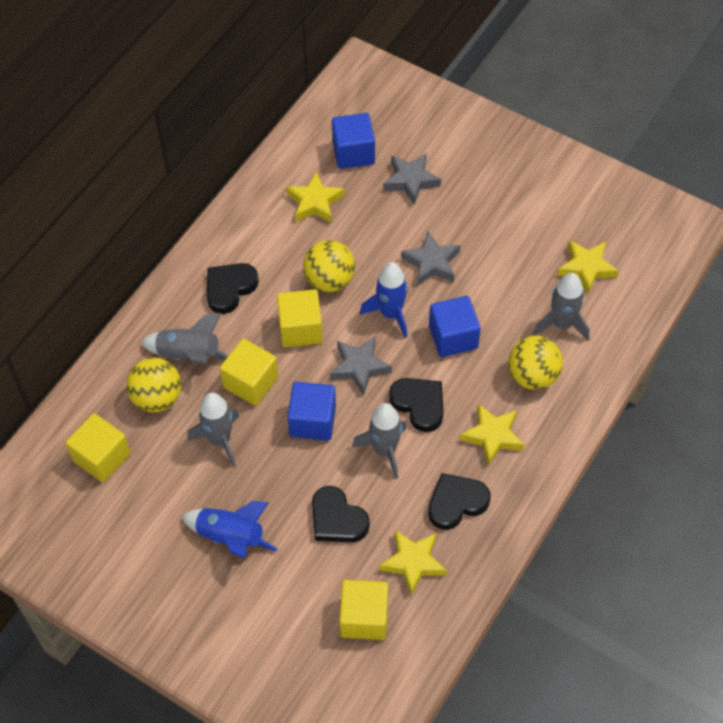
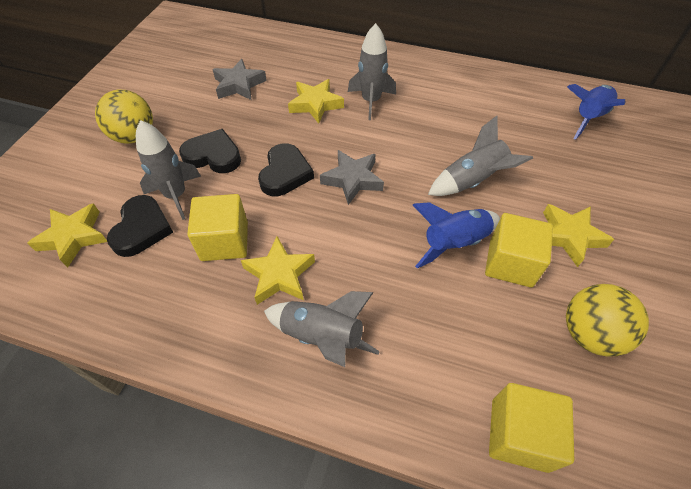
black heart: [207,263,259,314] [312,486,370,542] [389,378,444,432] [428,473,491,530] = 4 -> [107,195,173,257] [179,129,241,173] [258,143,314,196] = 3
blue cube: [288,382,336,441] [332,113,375,169] [429,296,481,357] = 3 -> none = 0
grey star: [330,337,392,396] [383,153,441,205] [401,231,460,286] = 3 -> [212,59,267,100] [320,150,384,205] = 2
yellow ball: [126,358,181,412] [303,240,355,292] [508,335,563,390] = 3 -> [95,90,153,144] [566,284,649,356] = 2
yellow cube: [66,413,131,483] [220,339,279,406] [277,289,323,347] [339,580,388,640] = 4 -> [187,194,248,261] [485,213,553,287] [489,383,574,473] = 3

